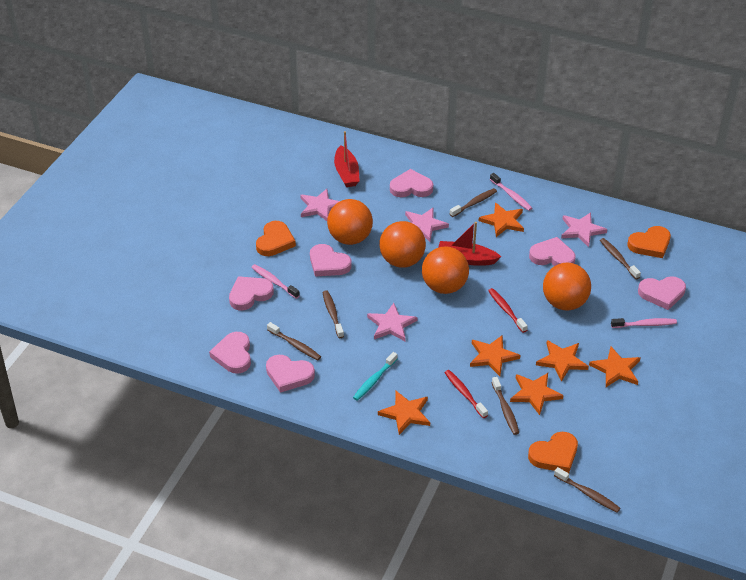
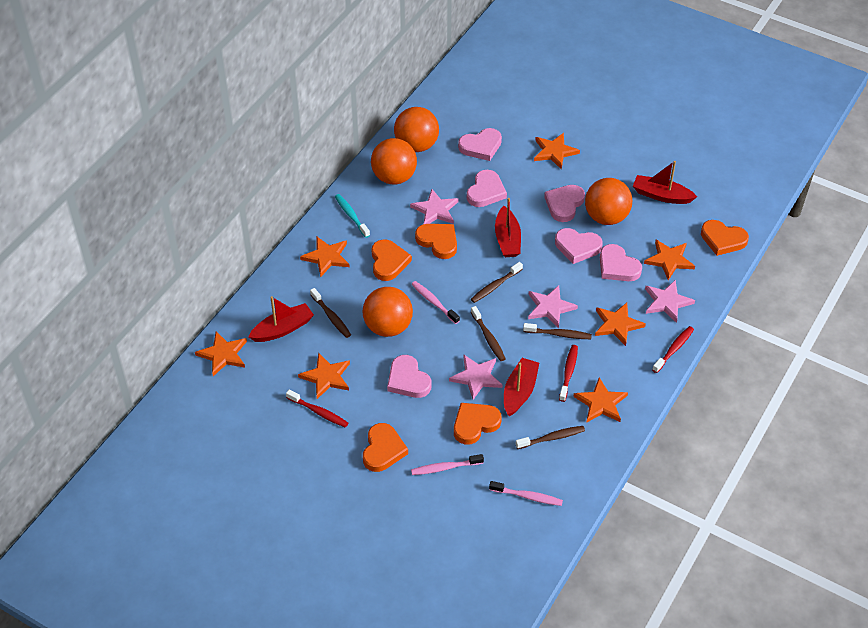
brown toothbrush: [267,322,321,360] [323,290,344,338] [450,188,497,217] [491,377,519,435] [554,467,620,513] [600,238,641,279] = 6 -> [310,288,351,338] [471,262,523,303] [471,306,505,361] [516,426,585,449] [523,323,592,339] = 5
orange heart: [256,221,296,256] [528,432,578,473] [628,226,671,258] = 3 -> [363,423,408,472] [371,239,412,281] [415,224,457,259] [454,403,502,445] [701,220,749,256] = 5
orange star: [378,391,430,435] [470,335,520,376] [479,203,524,237] [510,373,564,415] [536,340,589,382] [589,347,640,387] = 6 -> [195,331,247,376] [298,353,350,399] [300,237,349,277] [534,133,580,169] [573,377,628,423] [595,303,646,346] [644,240,695,280] = 7
pink heart: [209,332,251,374] [229,276,274,310] [266,355,315,393] [310,244,351,277] [390,169,433,197] [529,237,576,266] [638,276,686,310] = 7 -> [387,355,431,398] [458,128,502,161] [467,170,507,207] [544,185,585,222] [555,228,603,264] [600,244,642,281] = 6
red boat: [334,131,360,187] [438,222,501,266] = 2 -> [248,296,314,342] [495,198,521,257] [504,358,539,416] [633,161,697,204] = 4
red toothbrush: [444,370,488,418] [488,288,528,333] = 2 -> [286,390,348,428] [559,345,578,402] [652,326,694,373] = 3

